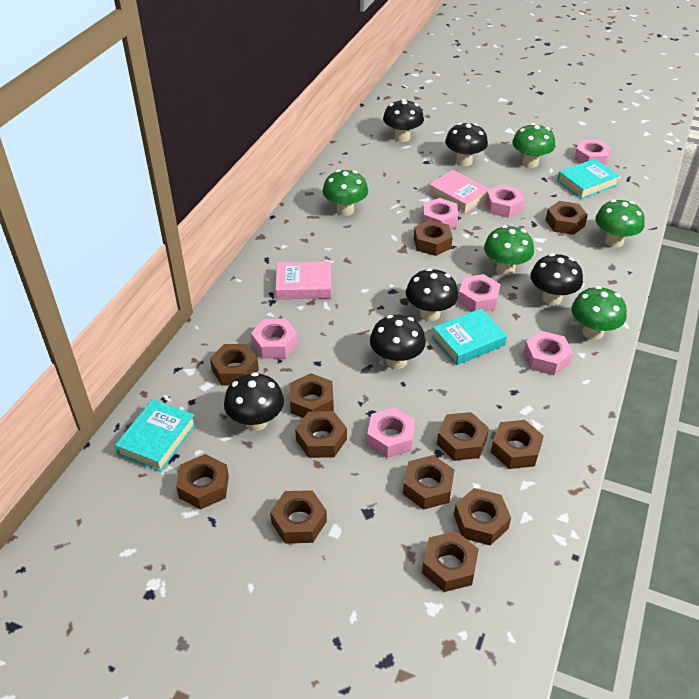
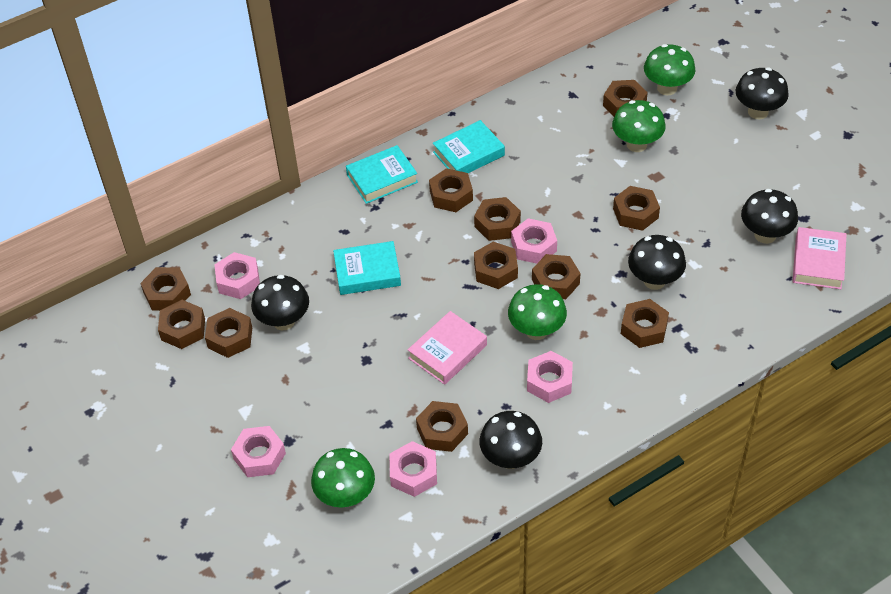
black mushroom: [224,372,284,431] [370,315,426,369] [383,99,424,142] [406,268,458,321] [445,123,488,166] [531,253,583,305] = 6 -> [251,275,309,330] [479,411,542,469] [628,235,686,290] [736,67,789,119] [741,189,798,244] = 5
brown nut: [176,454,229,510] [210,344,259,385] [270,490,327,544] [290,373,334,418] [295,411,347,458] [403,455,454,509] [414,220,453,256] [422,531,479,592] [437,412,489,461] [454,488,511,545] [491,420,544,469] [546,201,588,235] = 12 -> [140,267,191,311] [158,300,205,349] [205,308,252,358] [416,401,468,452] [429,168,473,212] [474,197,521,241] [474,242,518,289] [532,254,580,299] [603,80,648,117] [613,186,660,231] [621,299,669,348] = 11
green mushroom: [323,170,368,216] [484,225,534,275] [512,123,555,168] [571,286,627,340] [595,199,645,248] = 5 -> [311,448,375,508] [508,284,567,340] [612,100,666,152] [644,44,695,95] = 4
pink nut: [251,319,298,359] [367,407,415,458] [423,198,458,229] [458,274,501,312] [486,184,524,218] [524,331,573,375] [574,139,612,165] = 7 -> [214,252,260,299] [231,426,286,477] [390,441,437,497] [511,218,557,264] [527,351,573,403] = 5

